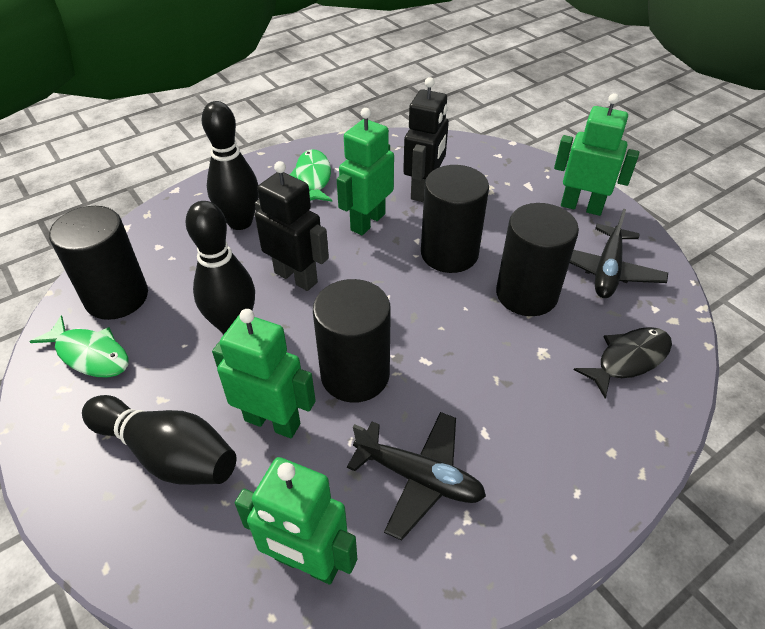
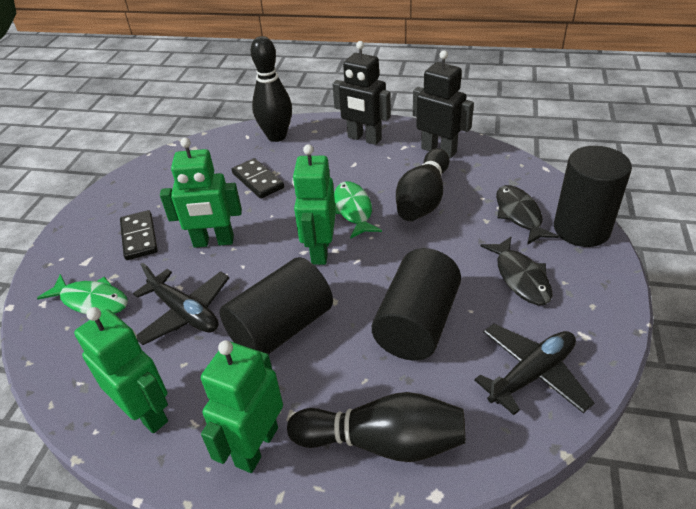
black cylinder: [49,206,148,320] [313,279,391,403] [421,165,489,273] [496,203,579,316] = 4 -> [219,257,333,354] [372,248,461,361] [554,146,632,247] = 3
black domino: none = 0 -> [120,210,158,260] [232,158,284,199] = 2
black fish: [574,327,672,399] = 1 -> [481,237,553,305] [496,185,559,245] = 2

